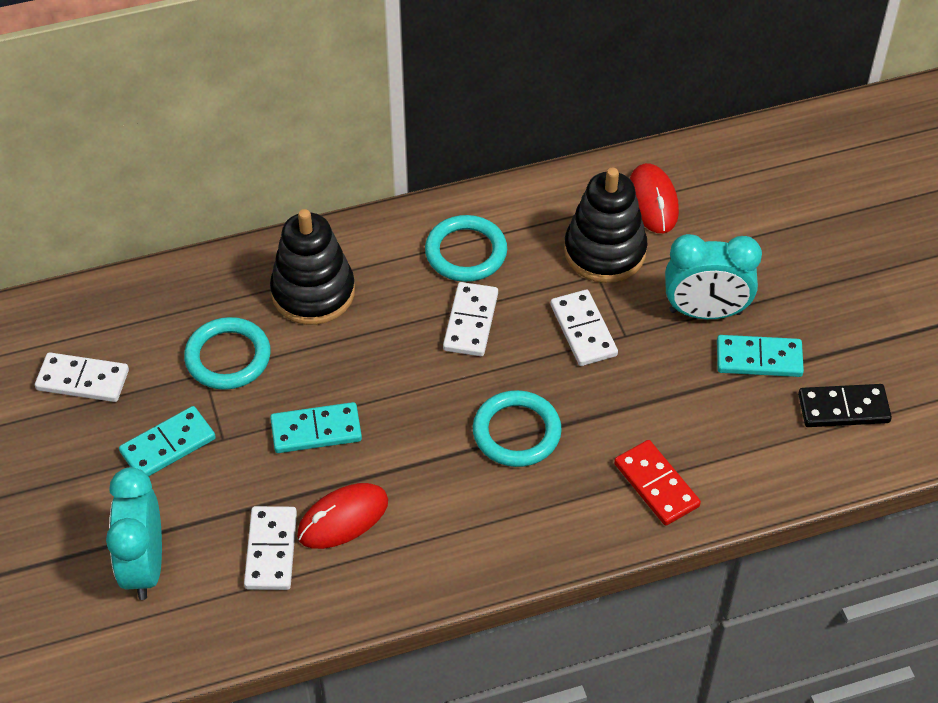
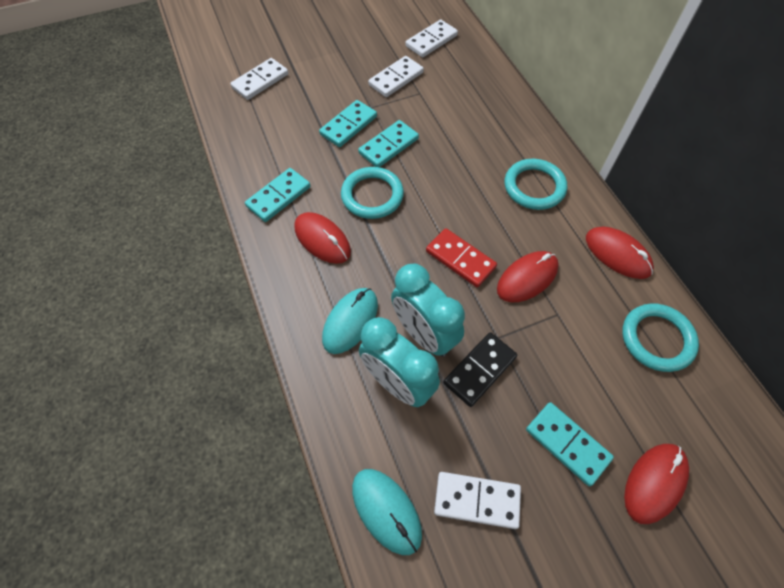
black stacking toy: [270,209,355,325] [564,168,647,283] = 2 -> none = 0
red mouse: [297,483,388,549] [630,163,679,233] = 2 -> [294,212,351,264] [497,251,559,302] [586,226,654,279] [624,444,689,524] = 4
turquoise domino: [119,406,216,476] [270,402,362,453] [717,335,804,377] = 3 -> [245,168,310,222] [319,100,377,147] [358,120,419,167] [526,402,614,486] = 4
turquoise mouse: none = 0 -> [322,288,378,354] [352,469,422,555] = 2

